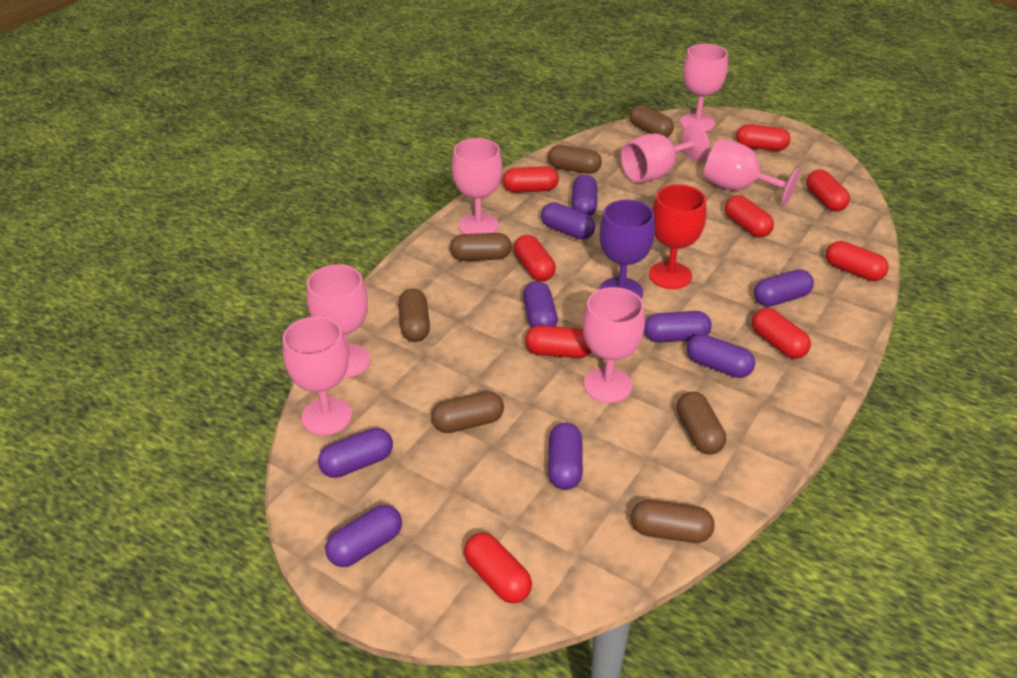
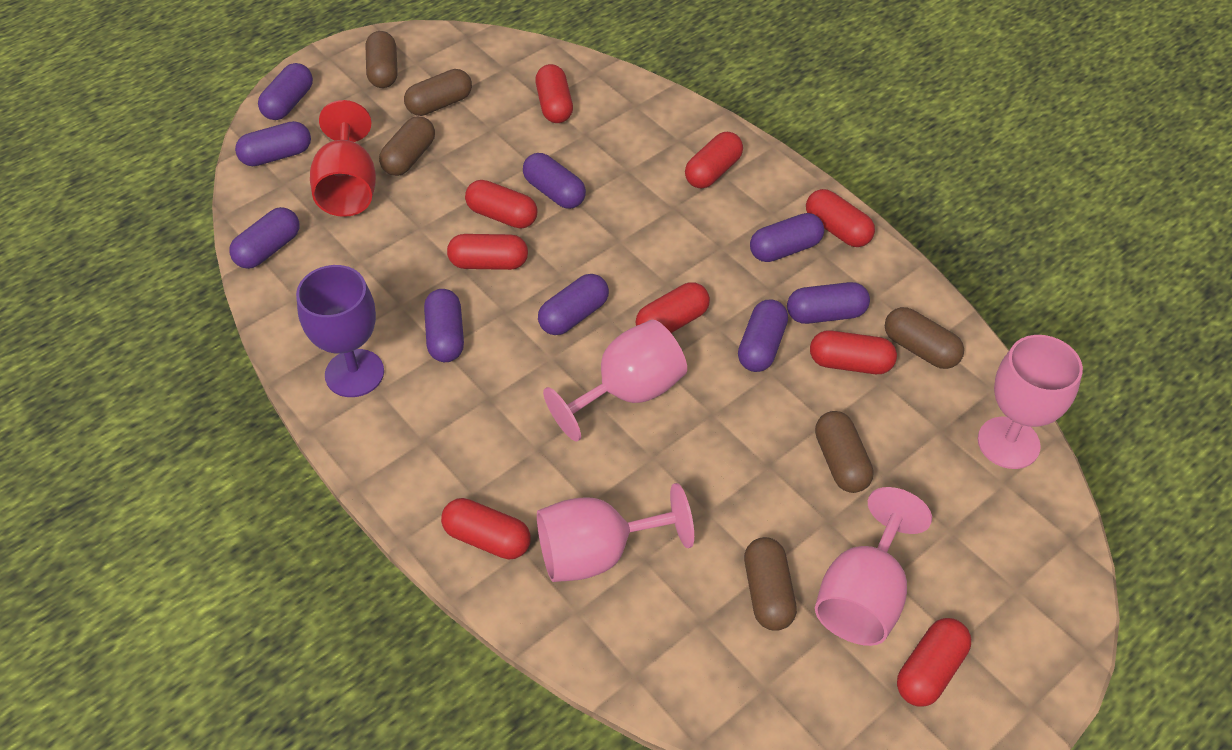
brown capsule: [398,289,430,342] [431,391,504,433] [450,233,512,261] [548,145,602,174] [629,105,674,137] [631,500,715,543] [677,391,726,454] = 7 -> [366,31,398,88] [379,116,435,176] [404,69,472,116] [744,537,797,631] [815,411,874,493] [885,307,964,369] = 6
pink goblet: [283,316,352,435] [307,264,370,378] [452,138,502,234] [583,287,645,403] [621,124,709,183] [680,44,728,132] [704,139,800,206] = 7 -> [537,483,694,582] [543,320,687,441] [815,487,932,646] [978,335,1083,469] = 4

